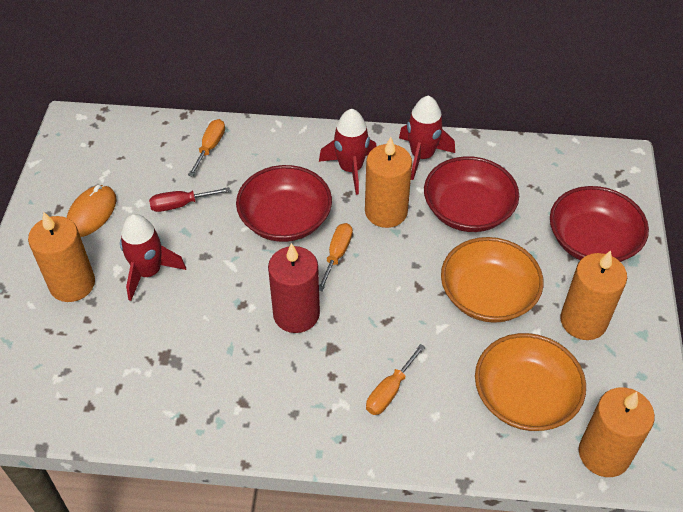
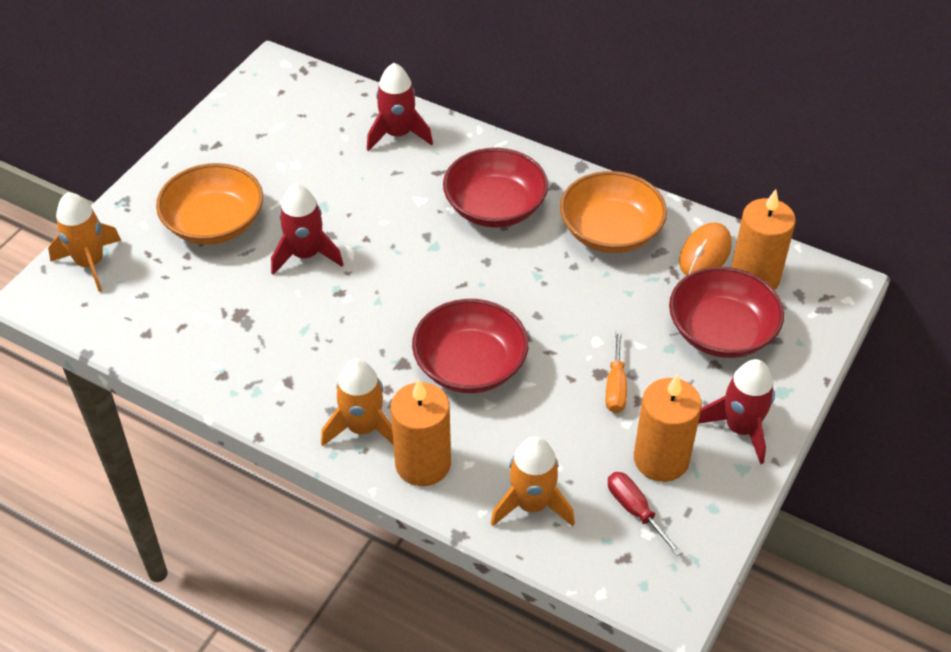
orange candle: [28,212,95,302] [365,137,412,228] [560,250,627,340] [579,387,655,477] = 4 -> [391,379,451,486] [634,374,702,482] [731,189,796,290] = 3
orange rocket: none = 0 -> [48,192,121,292] [321,359,393,446] [490,437,575,527] = 3
orange screwdriver: [188,119,225,177] [319,223,353,291] [366,344,425,415] = 3 -> [606,330,627,413] = 1
red candle: [268,243,320,333] = 1 -> none = 0

